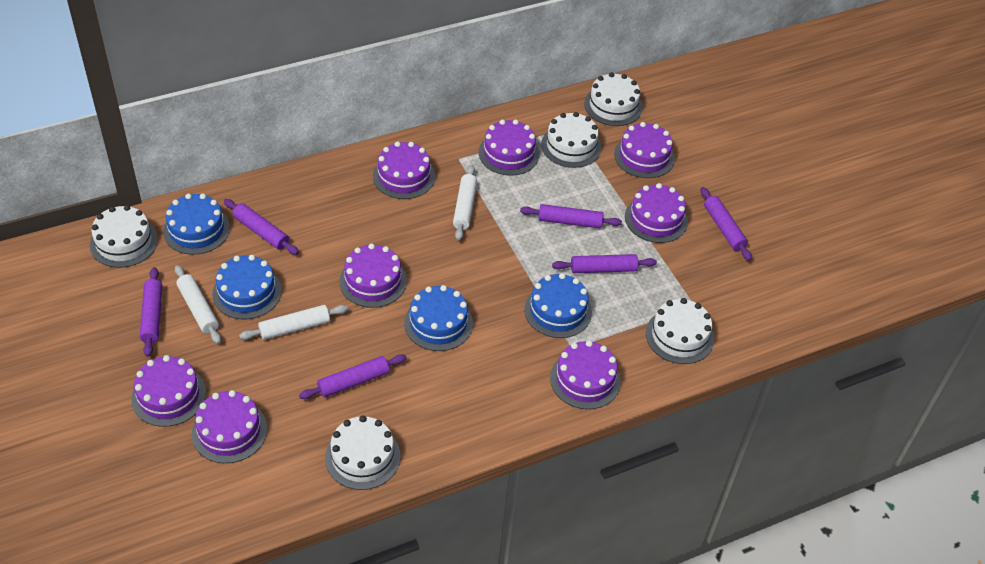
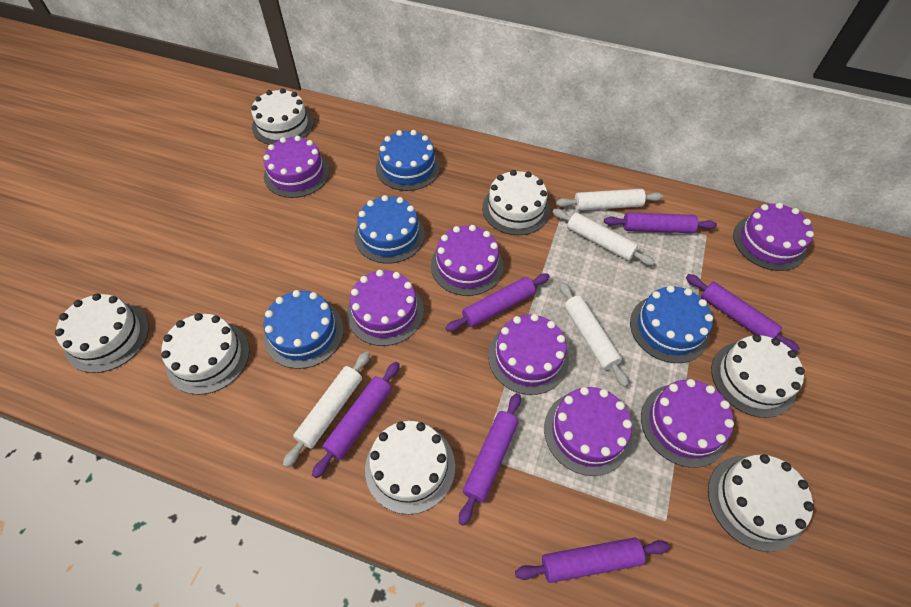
purple cake: [131,355,206,427] [192,390,267,463] [339,243,407,308] [373,141,435,199] [479,120,539,176] [550,340,621,409] [614,122,675,178] [625,183,688,243] = 8 -> [263,136,330,198] [347,270,424,346] [431,225,503,296] [488,314,569,395] [544,387,632,476] [641,379,734,468] [733,203,814,271] = 7
white cake: [90,205,158,268] [325,415,401,490] [541,112,601,168] [584,72,643,126] [646,298,714,364] = 5 -> [55,293,149,373] [161,313,250,395] [251,88,314,145] [365,421,455,514] [482,170,550,235] [708,454,814,552] [711,334,805,418] = 7
white rolling pin: [175,265,221,344] [239,305,348,340] [453,165,477,241] = 3 -> [283,351,370,467] [552,209,655,266] [556,189,663,211] [559,282,629,387] = 4

